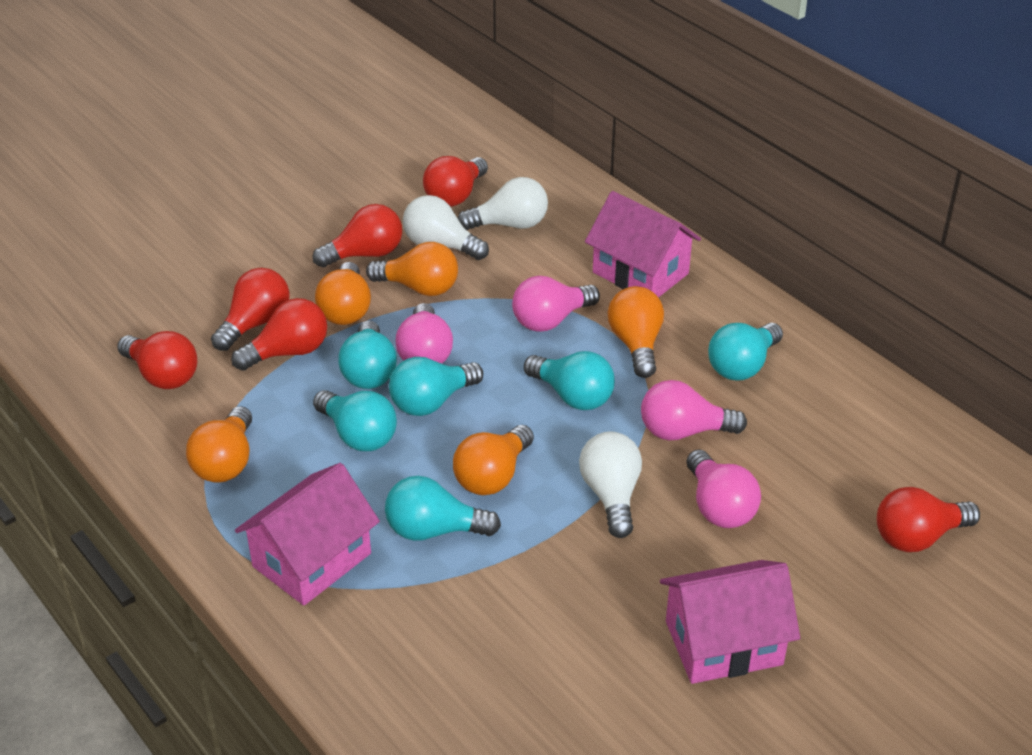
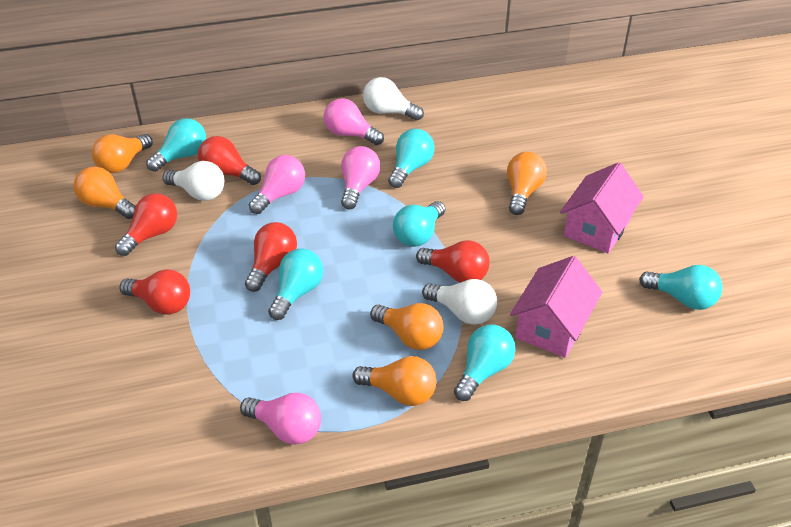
pink house: [235,463,380,606] [585,191,701,298] [660,560,800,684] = 3 -> [510,256,602,358] [560,162,644,253] = 2
red light bulb: [117,331,197,389] [211,268,290,351] [231,298,327,371] [313,204,402,268] [423,156,488,207] [877,487,980,552] = 6 -> [115,193,177,256] [120,269,190,315] [198,136,261,185] [245,222,297,292] [416,240,490,283] = 5

